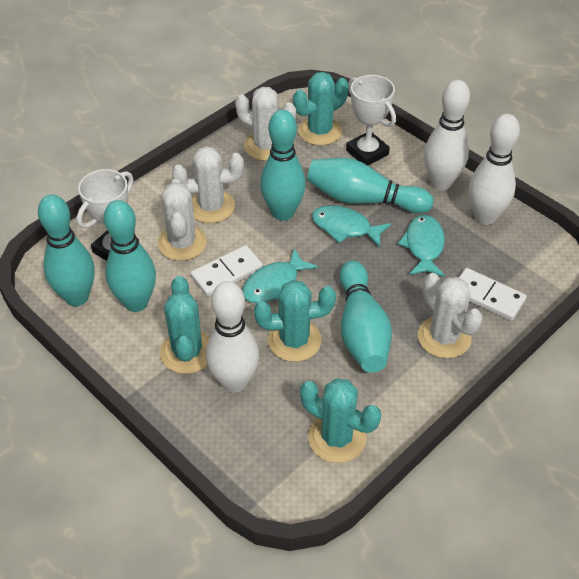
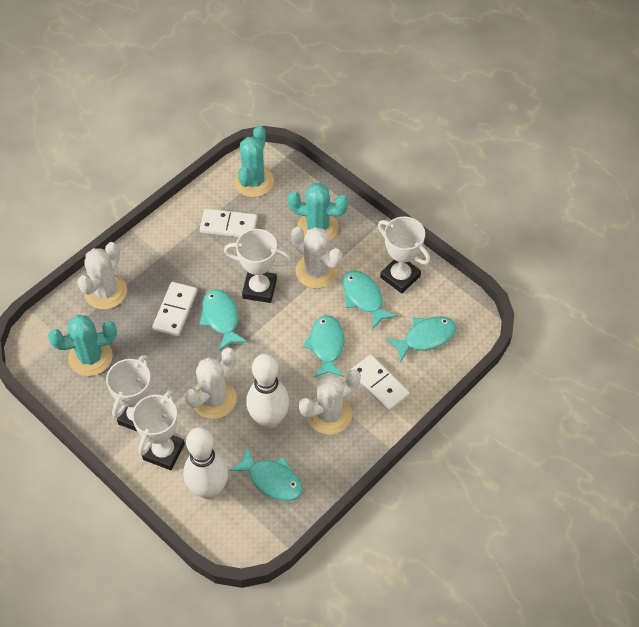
turquoise bowling pin: [38,195,95,306] [104,200,156,312] [260,110,306,221] [307,158,434,213] [340,260,392,373] = 5 -> none = 0
turquoise cactus: [160,276,209,374] [254,280,336,362] [293,72,349,145] [300,378,381,463] = 4 -> [48,315,117,376] [234,125,274,197] [287,183,348,241] = 3
turquoise fish: [242,248,318,303] [312,205,391,247] [398,215,445,277] = 3 -> [199,289,248,351] [229,447,303,501] [303,315,344,378] [343,271,398,329] [386,316,457,363] = 5
white bowling pin: [206,281,259,393] [424,80,470,190] [469,114,520,225] = 3 -> [184,427,228,499] [246,354,289,429] = 2
white domino: [190,245,263,296] [459,268,527,321] = 2 -> [152,282,197,336] [200,209,257,237] [350,354,410,411] = 3
white trophy: [77,169,139,261] [346,75,396,166] = 2 -> [106,355,151,432] [132,390,185,470] [224,229,291,303] [378,217,430,294] = 4

